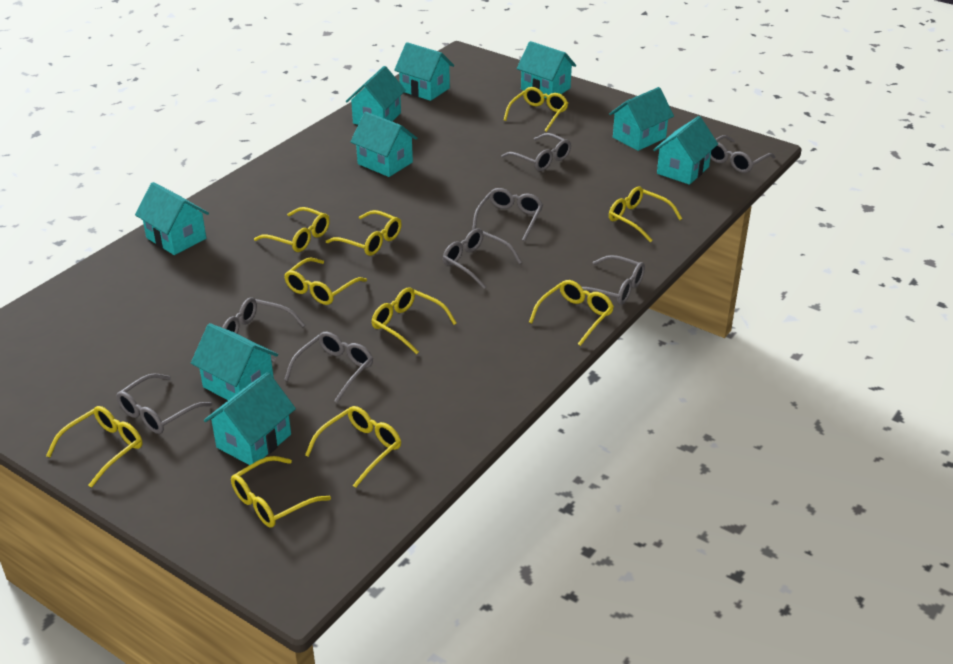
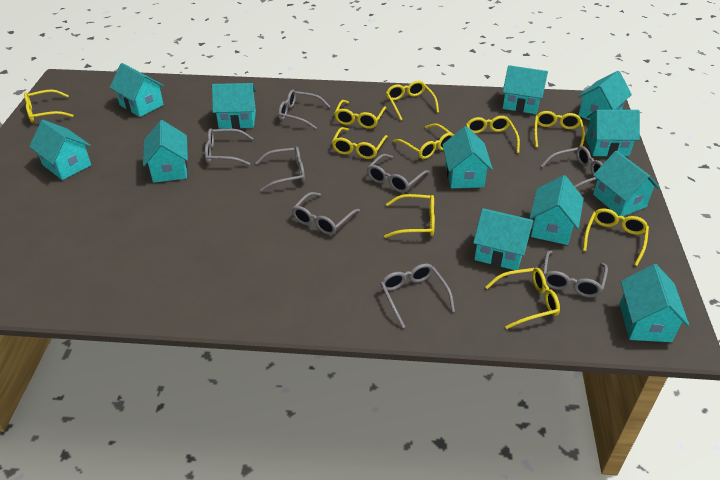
turquoise house: [135,182,209,255] [191,323,278,400] [204,372,296,465] [346,66,406,125] [350,112,417,177] [394,42,454,101] [517,41,576,99] [609,87,674,151] [653,116,718,185] = 9 -> [29,120,91,180] [110,63,164,117] [143,120,188,183] [212,83,256,129] [443,126,493,188] [473,208,533,270] [503,65,548,114] [530,175,584,245] [578,71,632,120] [586,110,640,157] [593,151,660,216] [620,264,689,342] = 12

